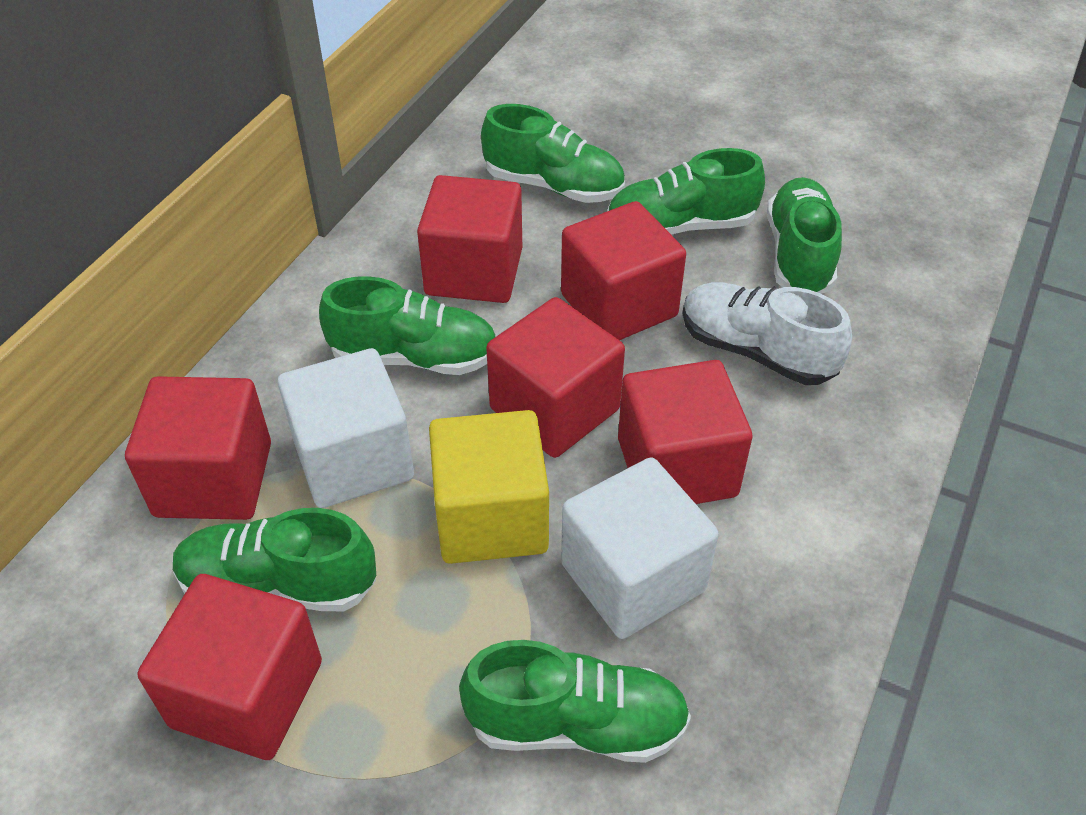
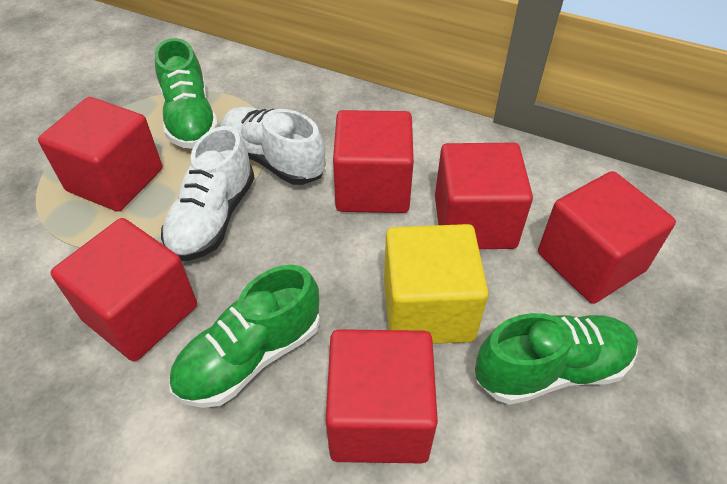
green shoe: [173,508,376,611] [319,276,496,375] [459,640,691,763] [481,104,625,203] [607,148,765,235] [767,177,842,294] = 6 -> [155,38,218,149] [169,264,320,408] [475,313,638,405] = 3
white cube: [278,348,414,508] [561,458,719,639] = 2 -> none = 0
white shoe: [682,282,852,385] = 1 -> [161,126,255,261] [221,107,326,185] = 2

